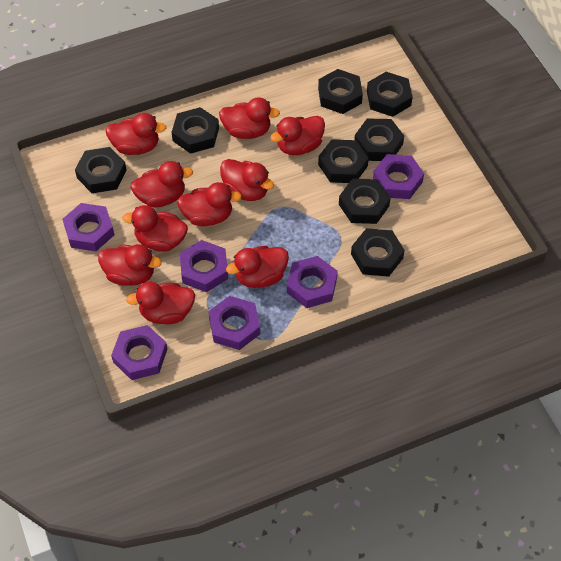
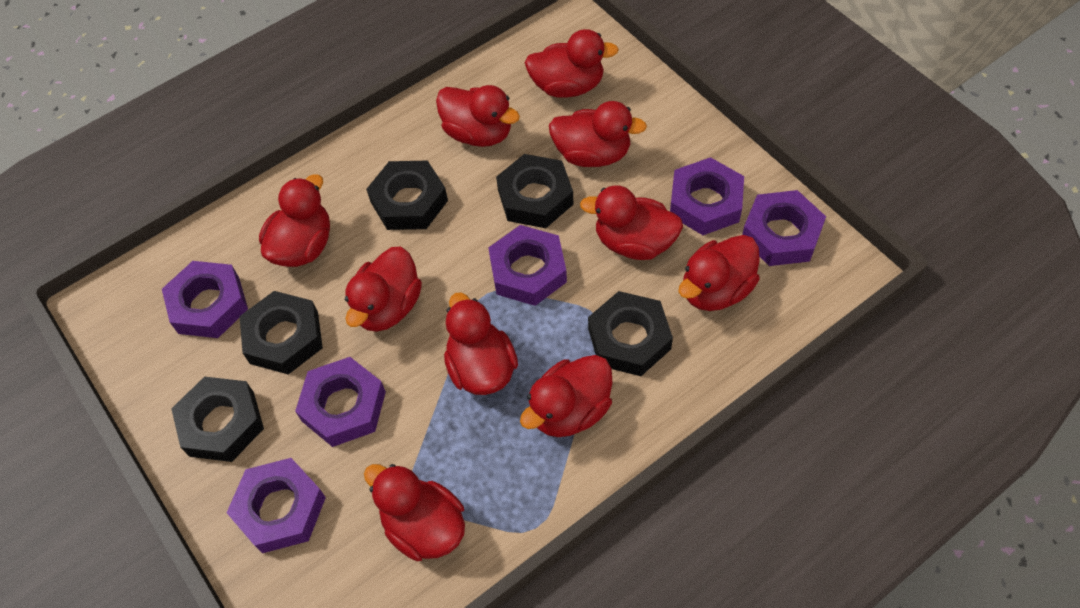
black nut: [75,147,127,193] [172,107,219,154] [318,69,363,114] [318,139,369,183] [339,179,391,224] [351,228,405,277] [354,119,404,161] [367,72,413,117] = 8 -> [172,377,264,462] [239,291,323,375] [366,160,448,230] [496,154,574,228] [588,291,673,376] = 5

